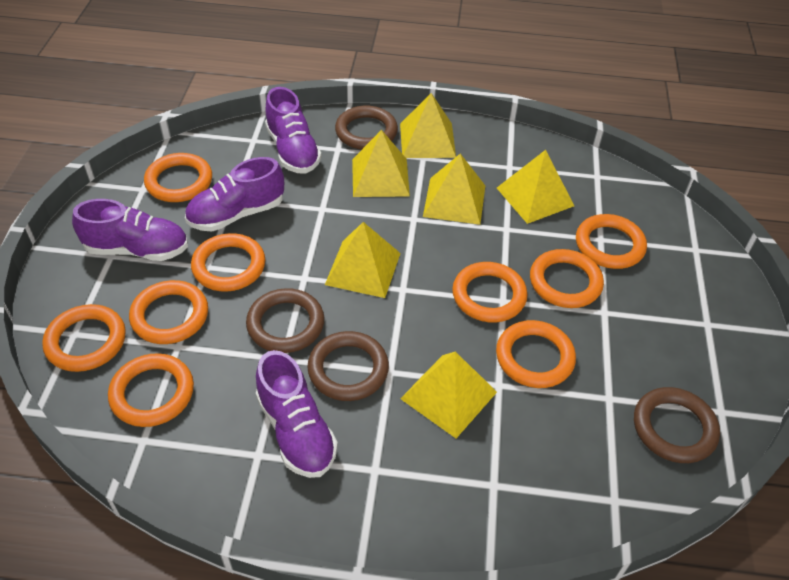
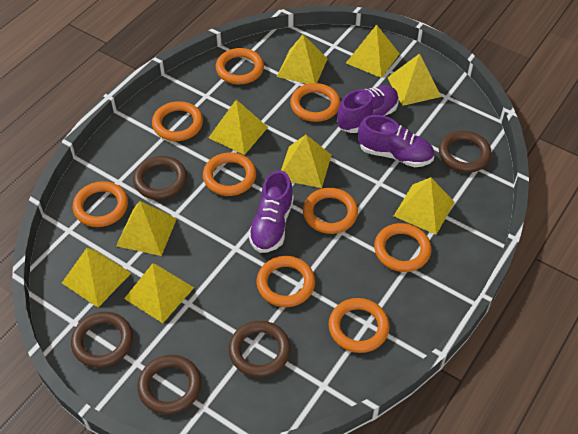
brown ring: [246,288,324,353] [307,331,389,401] [335,106,398,150] [634,387,720,463] = 4 -> [71,312,133,368] [133,156,187,200] [138,355,202,414] [229,321,291,377] [439,131,492,173] = 5
purple shoe: [72,199,188,261] [185,157,284,231] [256,350,338,478] [265,87,322,174] = 4 -> [248,170,294,253] [337,86,399,133] [358,115,434,167] = 3
yellow pyramid: [325,222,401,298] [352,130,410,197] [400,93,456,158] [400,352,497,438] [423,154,485,225] [497,150,574,224] = 6 -> [62,248,131,307] [116,201,177,256] [124,263,194,323] [208,100,268,155] [277,34,327,84] [281,135,332,188] [346,25,400,78] [387,53,441,106] [394,177,454,234] = 9

